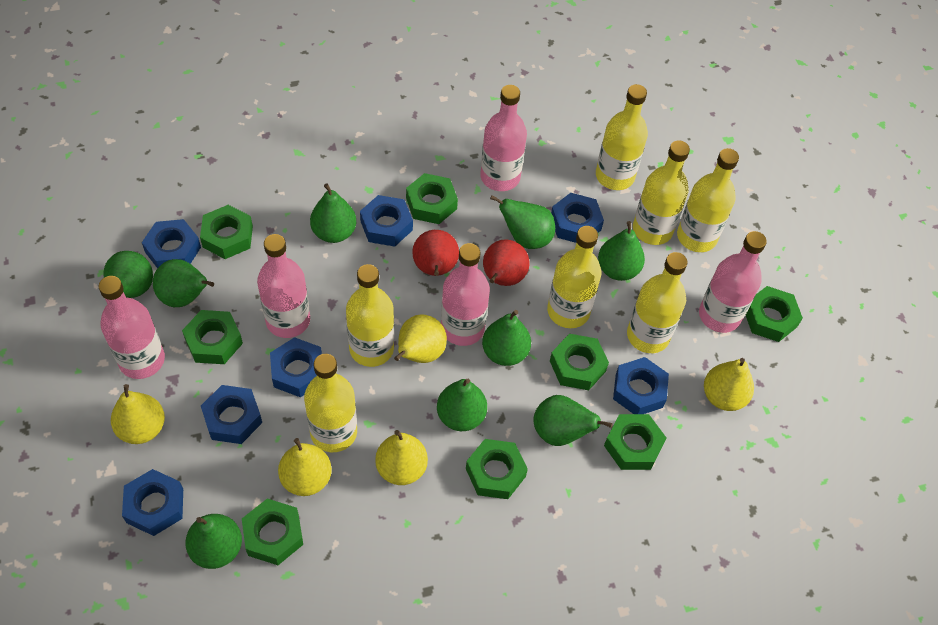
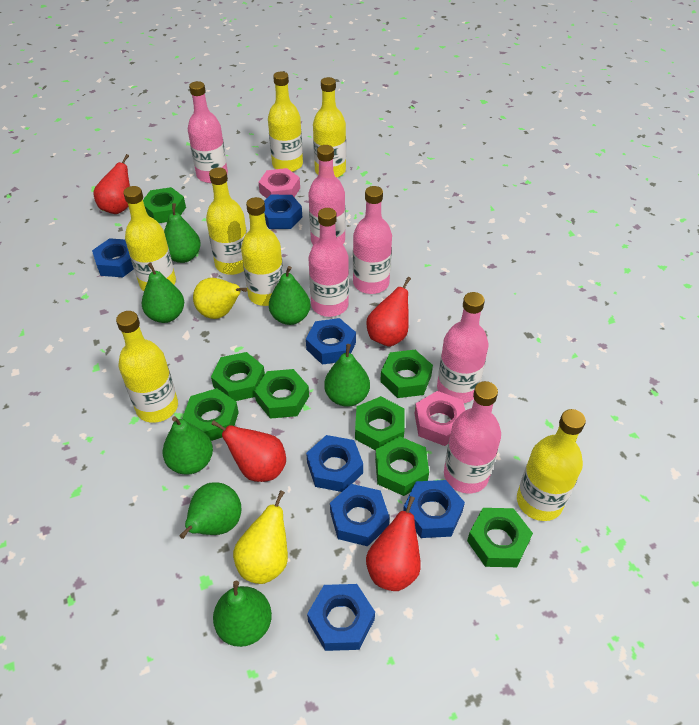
green pear: [103,251,153,298] [153,259,214,307] [185,514,242,569] [310,183,356,243] [437,379,487,431] [482,310,531,366] [490,195,555,249] [533,395,613,446] [598,221,645,281] = 9 -> [142,263,184,323] [162,416,213,475] [164,203,201,263] [180,482,242,539] [213,581,272,647] [269,266,310,325] [324,344,370,407] = 7
pink bottle: [99,276,165,379] [257,234,310,338] [441,243,490,346] [480,85,527,191] [699,231,767,333] = 5 -> [188,81,228,183] [308,145,345,245] [309,208,349,317] [353,186,392,294] [437,292,488,403] [444,381,501,493] = 6
pink nut: none = 0 -> [258,168,300,198] [415,391,465,446] = 2
red pear: [412,230,459,276] [483,239,530,286] = 2 -> [93,154,130,214] [211,420,286,482] [366,277,411,347] [366,496,421,591] = 4
yellow pear: [111,384,165,444] [278,438,332,496] [375,430,428,485] [394,314,447,363] [704,358,754,411] = 5 -> [193,278,247,319] [233,490,288,584] = 2

